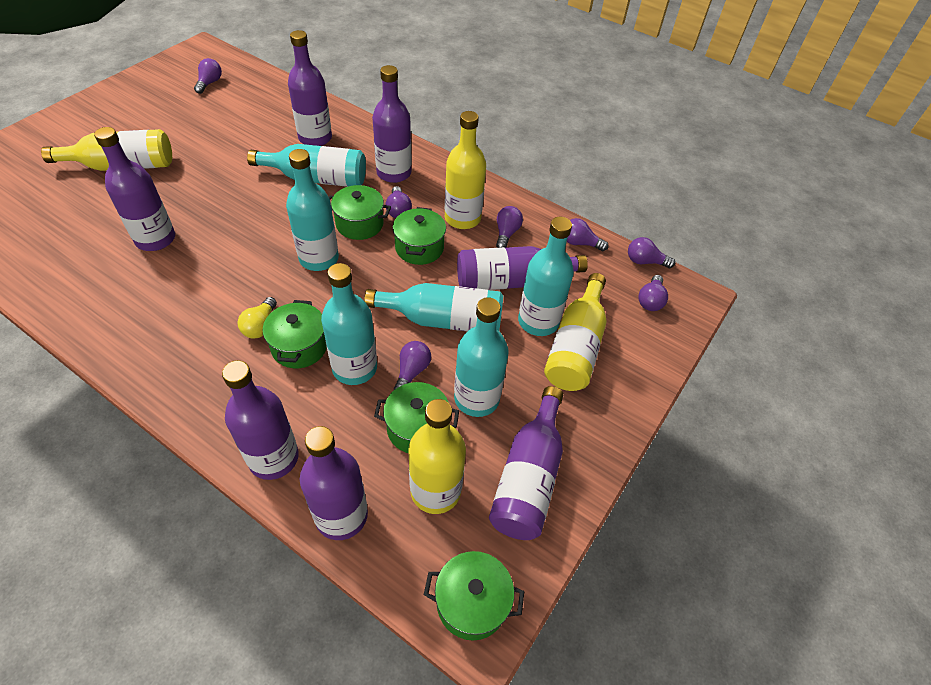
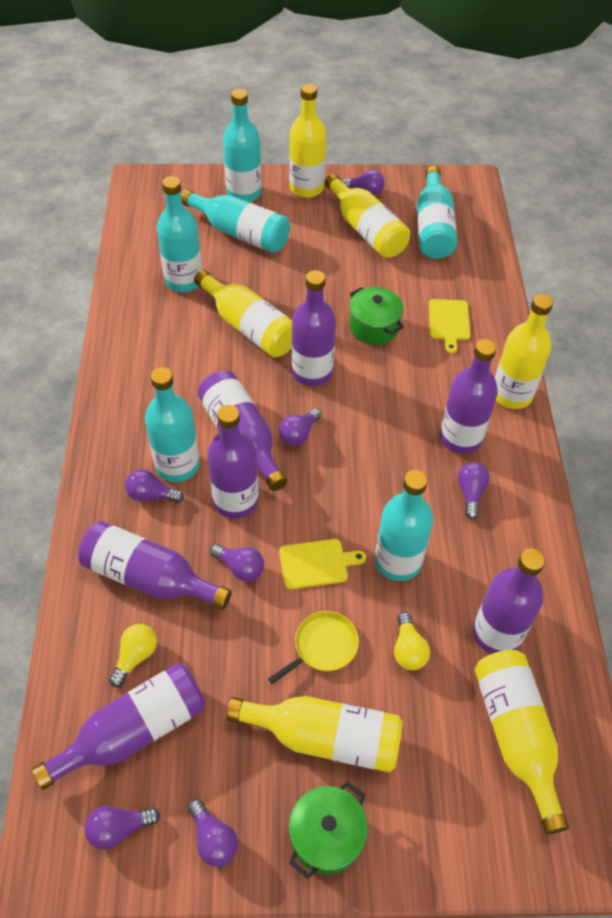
green pot: [263,300,327,368] [329,185,391,240] [374,382,459,453] [393,207,446,265] [424,551,524,641] = 5 -> [289,781,368,879] [349,287,404,345] = 2
yellow bottle: [41,129,172,171] [408,399,466,514] [445,111,486,229] [544,273,606,391] = 4 -> [194,270,292,357] [226,696,403,772] [289,84,326,198] [325,173,410,258] [475,650,569,834] [495,294,553,409] = 6
yellow cutting board: none = 0 -> [279,539,366,589] [429,299,470,353] = 2
yellow light bulb: [238,297,277,339] = 1 -> [109,624,157,687] [394,612,430,670] = 2
yellow pan: none = 0 -> [268,611,359,684] = 1

